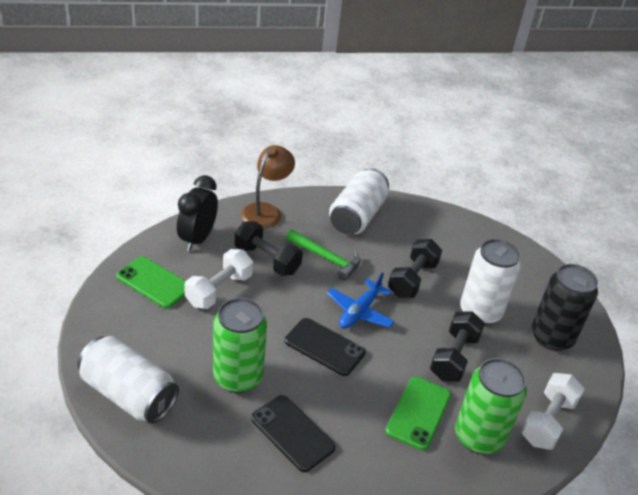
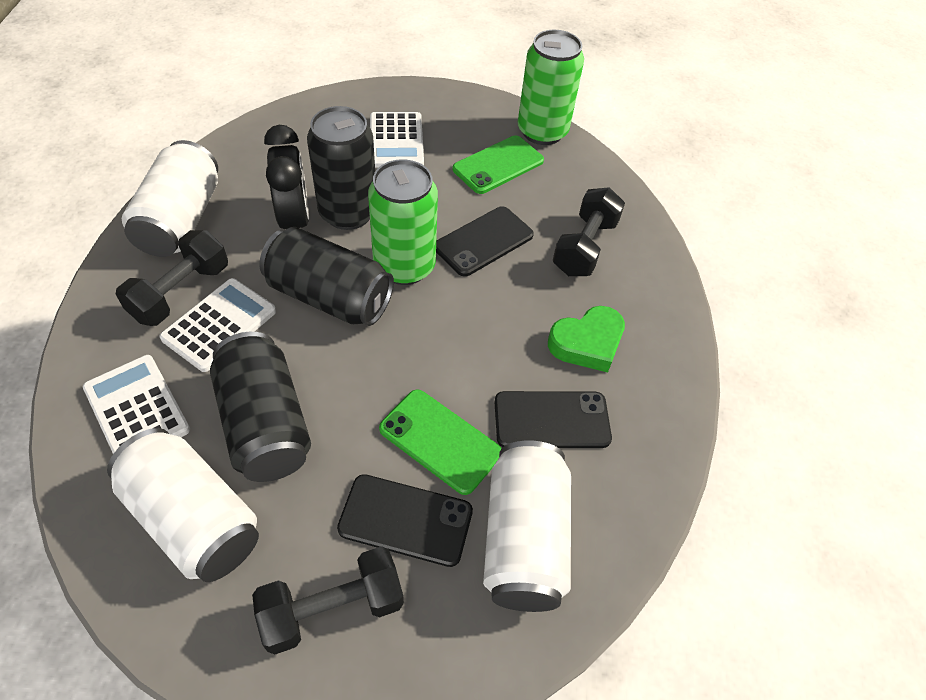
black can: [531,264,598,351] = 1 -> [210,332,311,482] [259,227,394,326] [307,106,375,230] = 3
black phone: [251,395,336,472] [284,318,366,376] = 2 -> [337,474,473,567] [436,206,534,277] [494,391,612,448] = 3
blue plane: [327,272,394,329] = 1 -> none = 0
brown lamp: [241,145,295,229] = 1 -> none = 0
green hammer: [286,230,361,281] = 1 -> none = 0
green heart: none = 0 -> [548,306,625,373] = 1
white calculator: none = 0 -> [83,355,190,454] [159,278,276,372] [370,112,424,168] = 3
white dumbbell: [184,249,253,309] [521,373,584,450] = 2 -> none = 0

